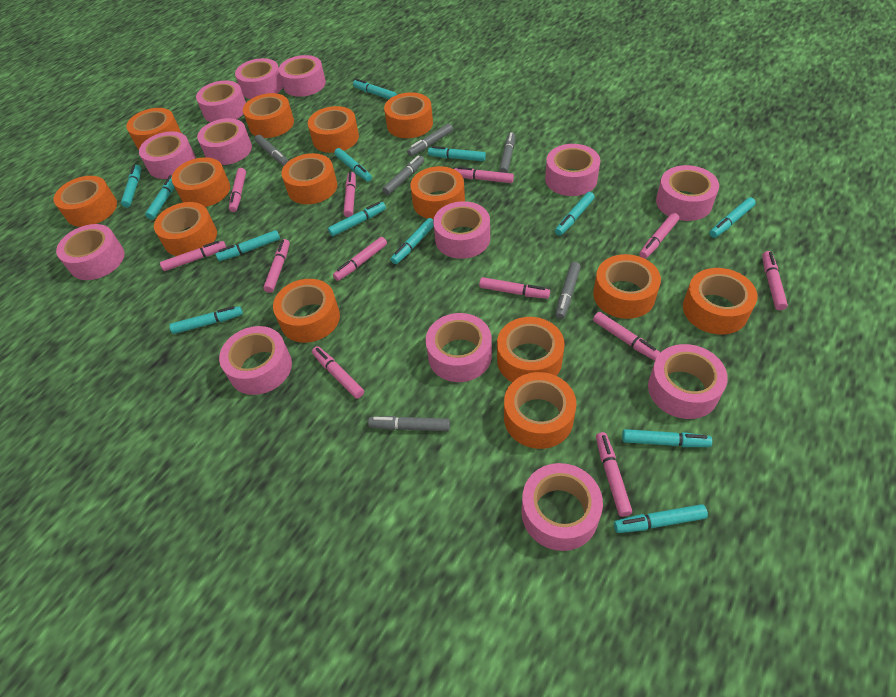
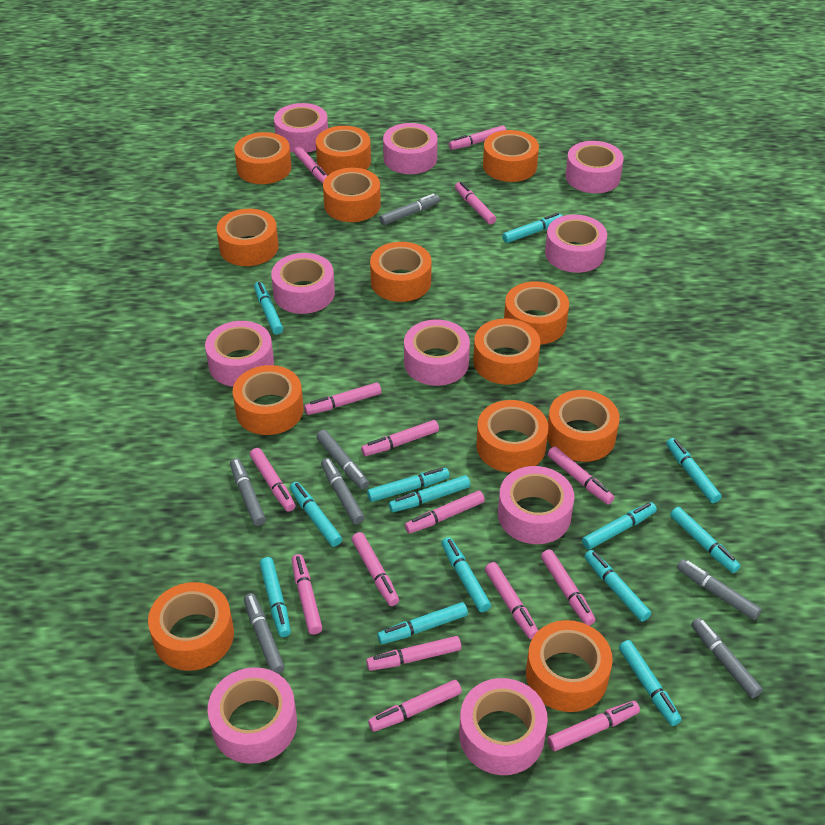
grey marker: [255,135,288,166] [368,416,450,431] [382,156,424,195] [407,124,453,157] [499,132,515,173] [555,262,581,319] = 6 -> [230,458,266,526] [244,593,285,674] [316,430,369,490] [321,458,365,525] [380,194,440,225] [677,559,762,620] [691,618,763,698] = 7
orange tape: [53,176,117,227] [126,108,181,149] [154,202,217,256] [172,157,230,207] [243,93,294,138] [273,279,340,343] [282,153,337,204] [308,106,359,153] [384,92,433,138] [410,166,465,220] [497,317,565,382] [504,372,576,449] [593,254,661,319] [683,268,757,335] = 14 -> [148,582,234,671] [217,209,278,266] [233,365,303,435] [234,132,291,184] [316,126,371,175] [323,168,381,222] [370,242,432,302] [473,319,540,385] [476,400,548,473] [483,130,539,182] [504,281,569,345] [526,620,613,712] [547,390,620,462] = 13
pink marker: [160,241,226,271] [229,168,246,212] [263,239,290,293] [312,346,364,399] [333,237,387,281] [343,172,356,217] [454,167,514,183] [479,277,550,299] [593,312,660,361] [596,432,632,517] [639,213,679,259] [762,251,788,310] = 12 -> [250,448,295,512] [292,554,322,635] [294,146,327,184] [304,382,381,415] [352,532,399,606] [361,420,439,456] [366,636,461,671] [368,680,462,732] [405,491,485,534] [449,125,506,150] [455,182,496,225] [485,562,538,639] [541,549,595,626] [547,446,614,504] [547,701,640,751] = 15
pink tape: [56,224,125,280] [139,132,196,179] [196,80,246,122] [197,118,252,165] [219,326,292,395] [235,58,283,99] [278,55,326,97] [426,313,492,382] [433,201,490,259] [521,463,603,551] [545,144,600,196] [648,344,728,419] [656,165,719,221] = 13 -> [205,321,274,387] [208,667,297,764] [271,253,335,314] [274,103,328,153] [383,123,438,174] [404,319,470,386] [459,678,548,775] [498,466,574,544] [545,215,607,273] [565,141,624,193] = 10

